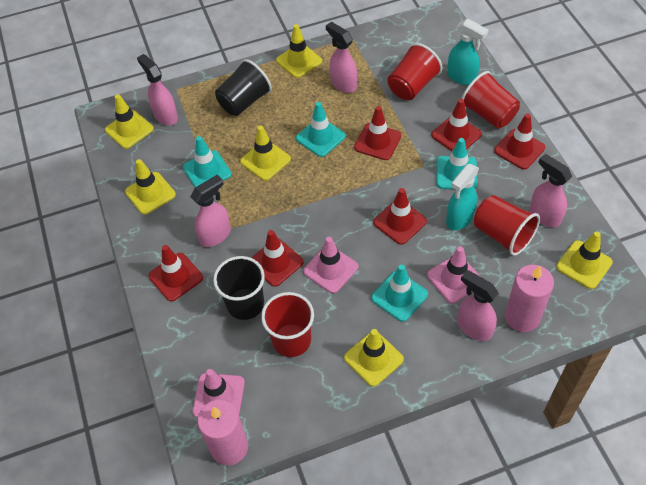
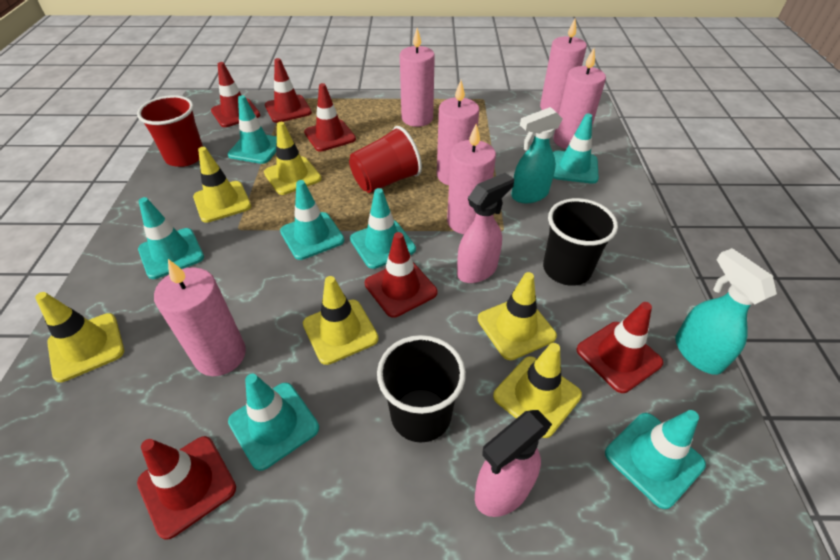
pink candle: [198,400,248,466] [505,265,554,332] = 2 -> [154,259,246,376] [400,28,435,127] [437,80,479,185] [447,124,496,234] [540,18,587,114] [553,48,606,149] = 6
pink spray bottle: [137,54,178,126] [190,175,231,247] [326,22,357,93] [457,270,499,341] [530,154,572,228] = 5 -> [457,173,514,283] [475,410,552,517] = 2
pink traffic cone: [192,369,245,418] [303,237,358,293] [427,246,481,303] = 3 -> none = 0
red cup: [261,292,314,357] [387,43,442,100] [461,71,520,129] [474,195,540,256] = 4 -> [137,95,203,167] [349,126,422,193] = 2
turquoise traffic cone: [183,136,232,187] [296,102,346,157] [371,264,428,322] [436,138,477,189] = 4 -> [138,197,204,279] [228,95,277,164] [228,374,319,471] [280,180,345,260] [350,188,416,269] [553,113,599,184] [605,410,706,509] = 7

